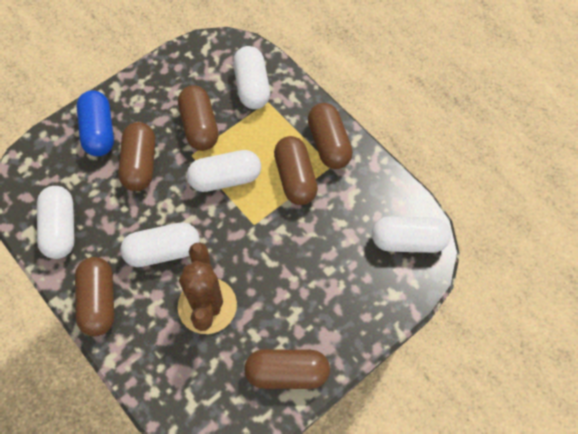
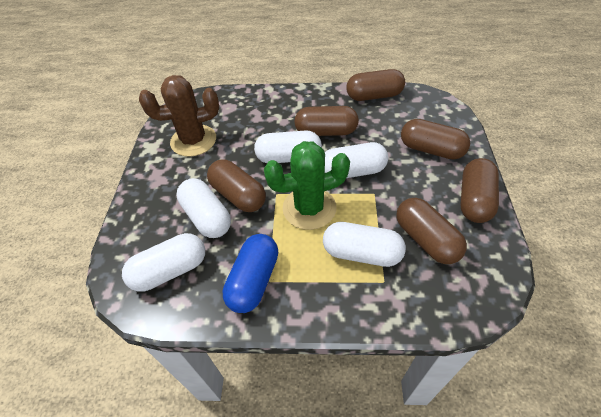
green cactus: none = 0 -> [264,141,350,230] = 1

